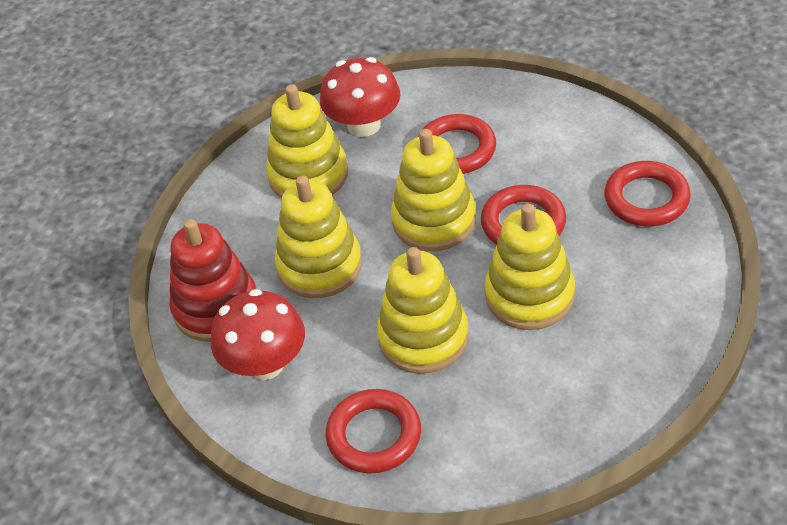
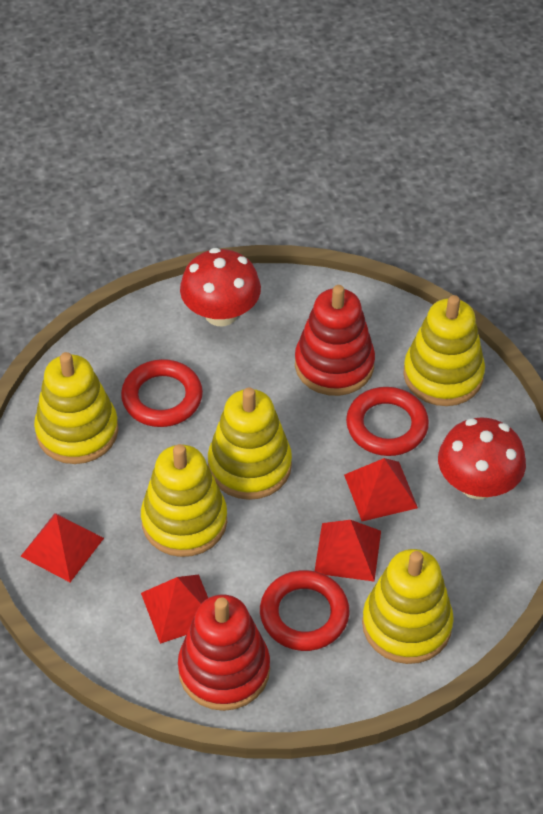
red pyramid: none = 0 -> [20,513,104,582] [141,574,208,644] [315,520,381,582] [344,458,418,521] = 4
red ring: [325,389,421,473] [418,114,496,174] [481,185,566,245] [604,161,691,226] = 4 -> [121,359,203,427] [260,570,350,651] [346,387,429,456] = 3
red stacking toy: [169,219,256,342] = 1 -> [178,594,270,711] [295,285,375,396] = 2

